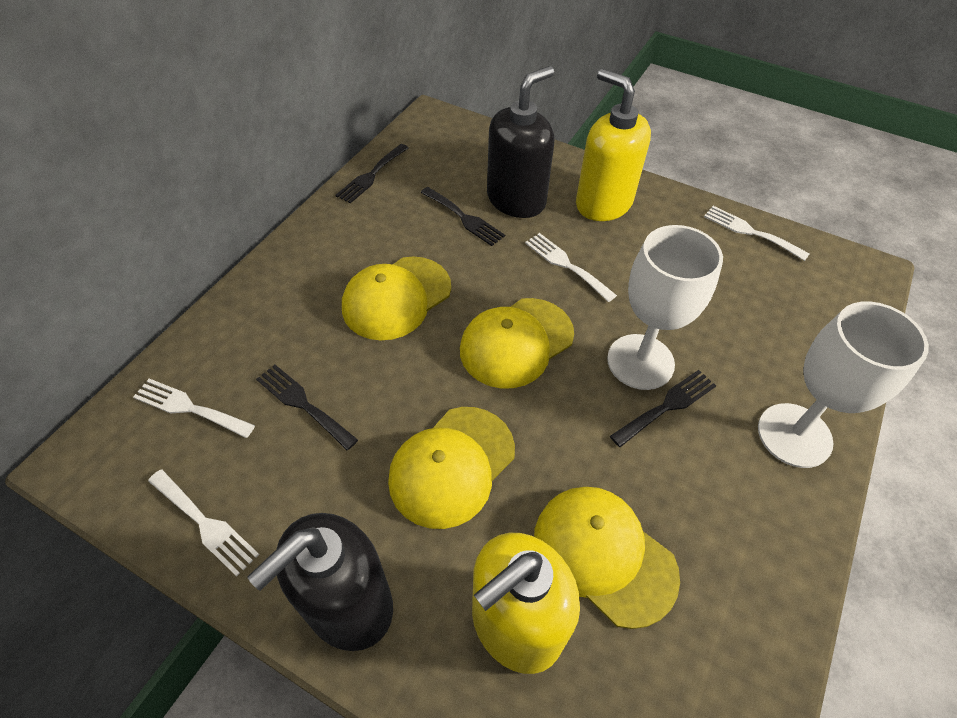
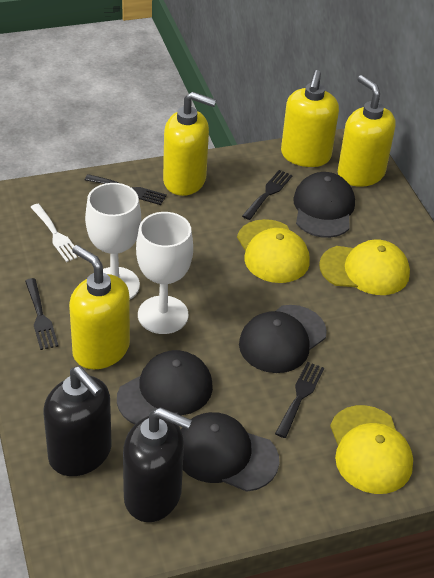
black cap: none = 0 -> [117,350,213,424] [181,412,279,492] [239,305,327,373] [293,172,355,238] = 4
white fork: [133,378,255,438] [148,469,259,577] [525,233,617,302] [704,206,810,261] = 4 -> [31,204,80,262] = 1
yellow cap: [342,257,451,340] [388,407,515,529] [460,298,574,389] [534,487,680,629] = 4 -> [237,219,310,283] [319,239,410,295] [330,405,413,494] = 3
yellow soap dispenser: [472,533,580,674] [576,69,651,221] = 2 -> [69,245,130,369] [163,92,216,196] [281,70,339,167] [338,75,395,187] = 4

